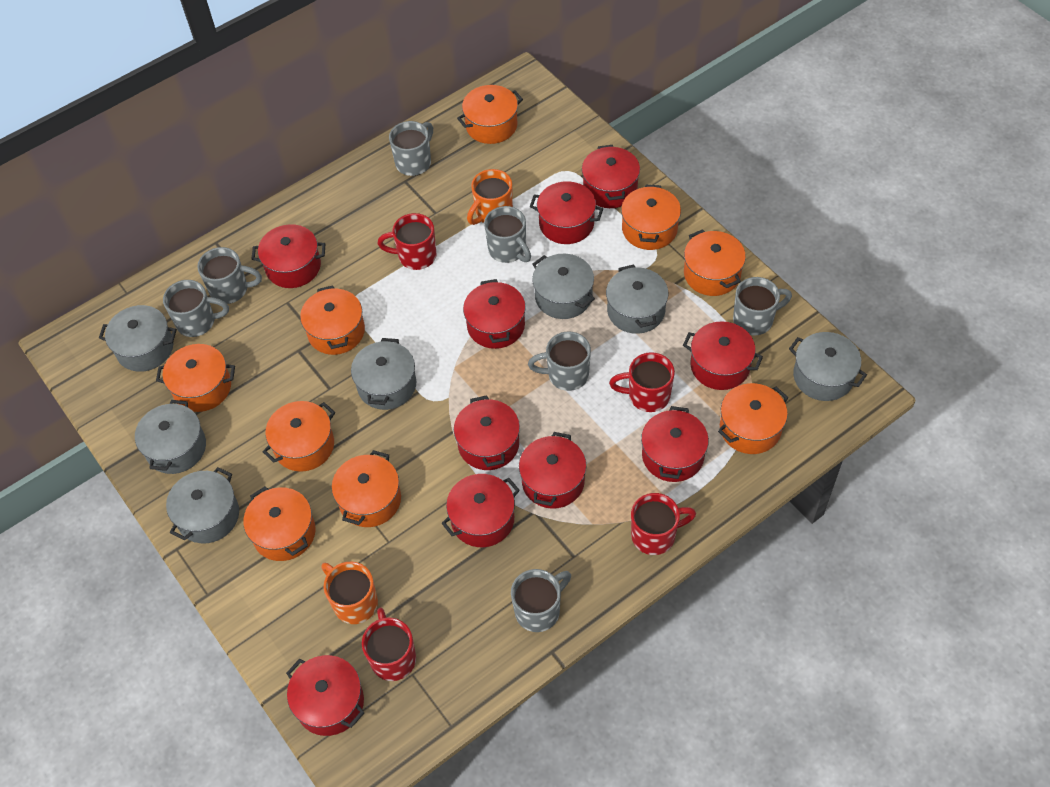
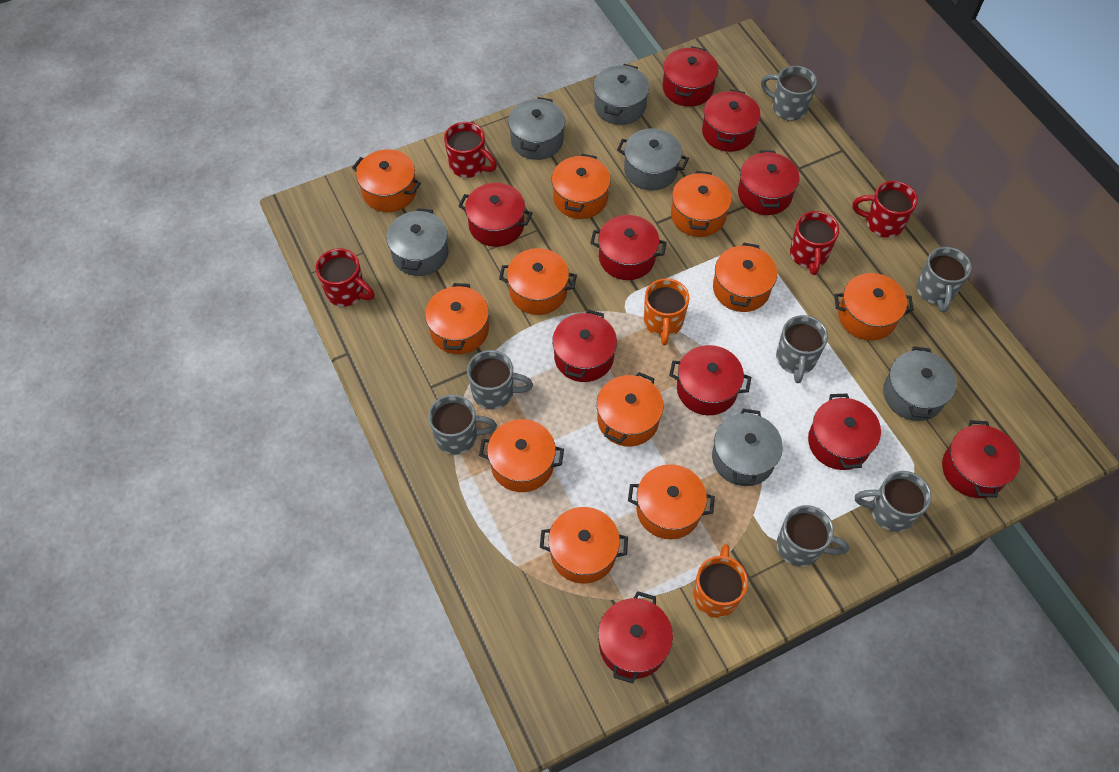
grey pot: [99,305,177,372] [135,400,206,474] [166,467,239,543] [351,338,416,410] [532,254,595,319] [606,264,668,334] [789,332,867,401] = 7 -> [386,208,449,276] [508,97,565,160] [594,64,649,125] [617,128,689,191] [712,409,783,486] [883,346,957,421] = 6
orange pot: [156,344,235,412] [243,486,316,561] [263,401,335,472] [300,285,365,355] [332,450,401,527] [457,85,523,144] [621,185,681,250] [684,229,746,296] [718,383,788,454] = 9 -> [352,149,421,212] [425,283,489,354] [479,419,564,492] [499,248,577,315] [540,507,628,583] [552,154,611,219] [597,372,664,447] [628,464,715,539] [671,171,732,237] [713,242,777,312] [834,273,914,341] = 11

